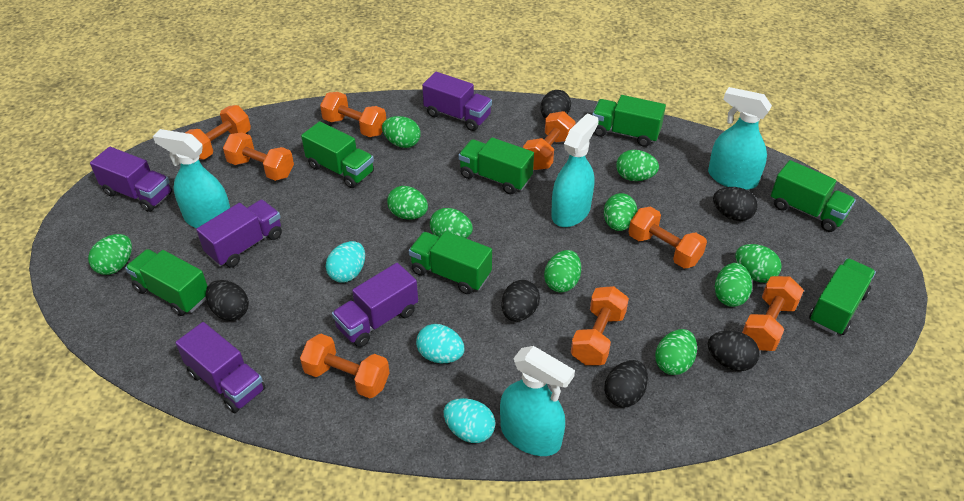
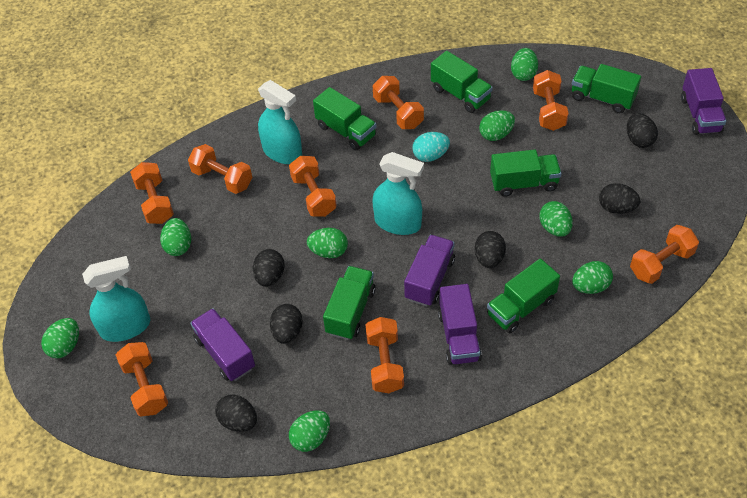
green egg: [88,234,132,275] [382,116,420,148] [387,186,428,220] [430,208,473,238] [544,250,581,292] [604,193,637,231] [616,150,659,181] [655,329,697,375] [715,263,752,307] [736,244,782,283] = 10 -> [41,318,79,358] [160,218,191,256] [289,410,330,452] [307,228,348,258] [479,110,515,141] [511,48,538,81] [539,201,573,237] [572,261,613,294] = 8
green truck: [125,249,208,316] [301,121,374,188] [409,231,492,294] [458,137,534,194] [592,95,666,147] [771,160,856,232] [809,258,876,335] = 7 -> [313,87,377,150] [323,266,376,340] [431,51,493,113] [487,258,560,333] [490,150,562,197] [572,64,641,113] = 6
purple truck: [90,147,172,212] [176,322,266,413] [196,200,282,268] [332,263,418,347] [422,72,492,131] = 5 -> [190,308,255,381] [404,235,455,306] [438,284,482,365] [681,68,726,135] = 4
turquoise egg: [326,241,365,283] [416,324,464,363] [444,398,495,443] = 3 -> [412,132,450,162] = 1
turquoise spray bottle: [153,129,230,228] [500,346,575,456] [551,113,599,227] [708,87,772,190] = 4 -> [82,256,150,342] [258,80,302,164] [372,152,424,235] = 3

